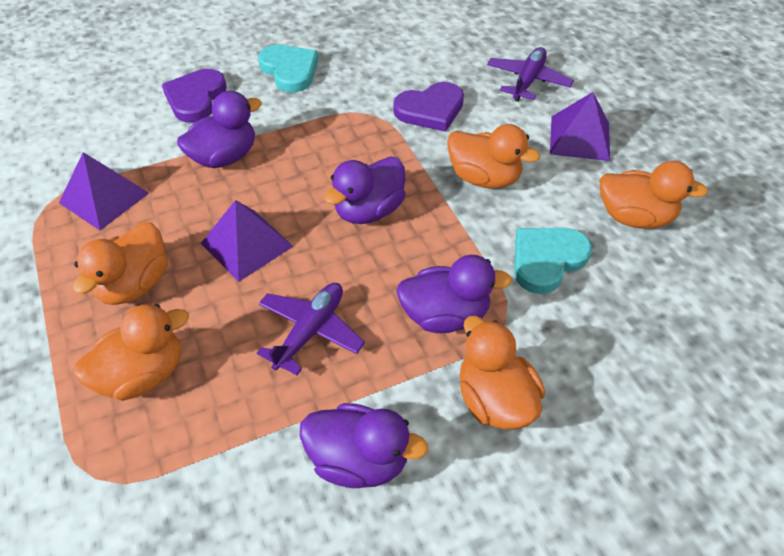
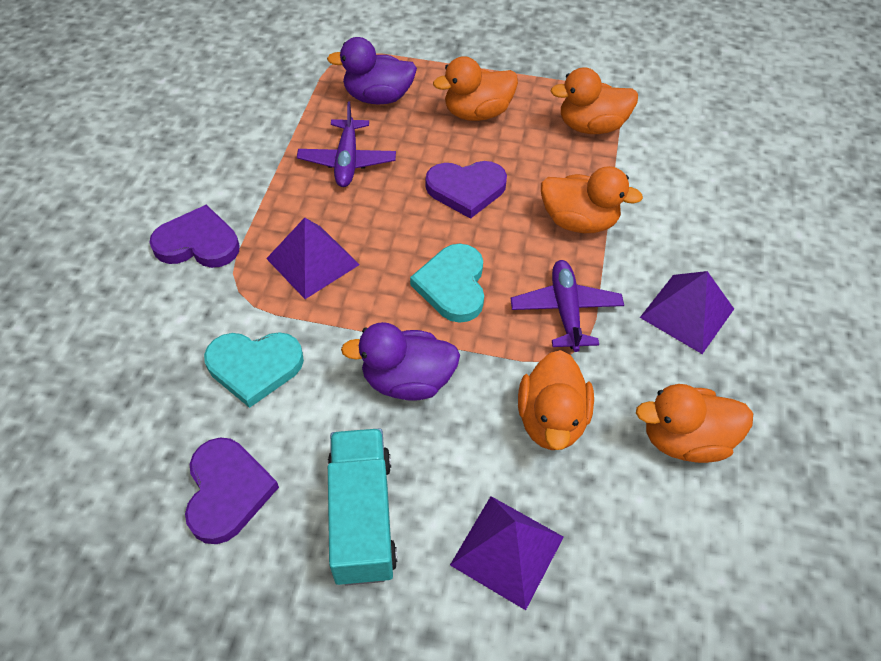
purple duck: [177,91,262,168] [300,403,428,488] [324,156,406,224] [396,255,512,333] = 4 -> [327,37,417,105] [341,322,460,401] = 2
purple heart: [162,69,227,123] [393,82,464,132] = 2 -> [149,204,240,268] [185,438,279,544] [426,161,507,219] = 3
turquoise truck: none = 0 -> [328,428,397,586] = 1

